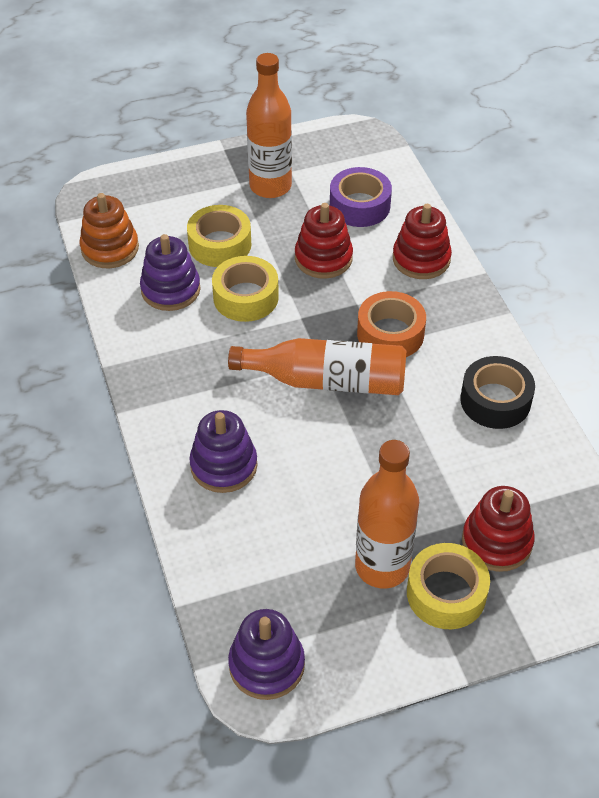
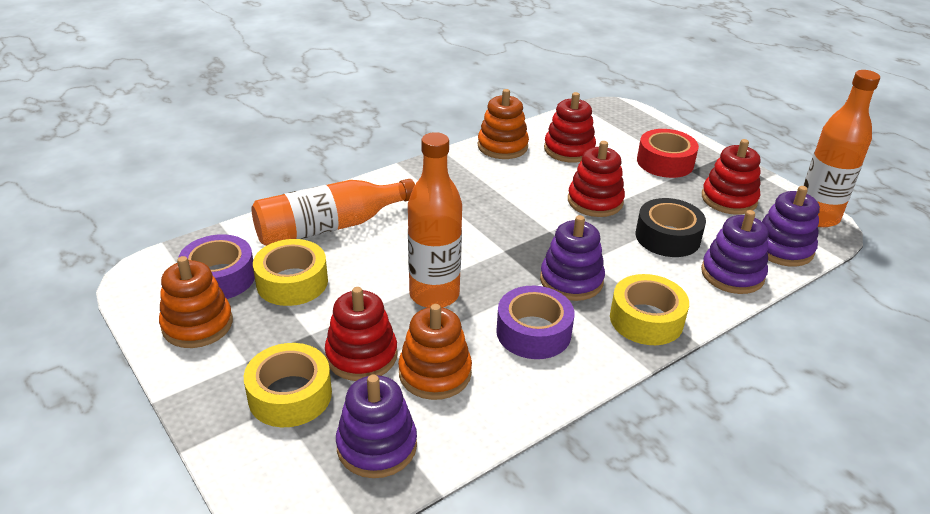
orange stacking toy: [80,193,139,268] = 1 -> [159,256,233,348] [398,304,472,400] [478,89,529,159] = 3
orange tape: [357,291,426,357] = 1 -> none = 0
purple stacking toy: [140,234,201,311] [189,410,258,493] [228,609,305,700] = 3 -> [336,375,417,478] [540,215,605,301] [701,210,768,294] [762,186,820,267] = 4
purple tape: [330,167,392,227] = 1 -> [178,234,255,299] [496,286,574,359] = 2
red stacking toy: [295,203,353,279] [393,204,452,279] [462,486,535,572] = 3 -> [325,287,398,381] [544,92,596,163] [568,141,625,217] [702,139,761,214] = 4
red tape: none = 0 -> [637,129,699,178] = 1

